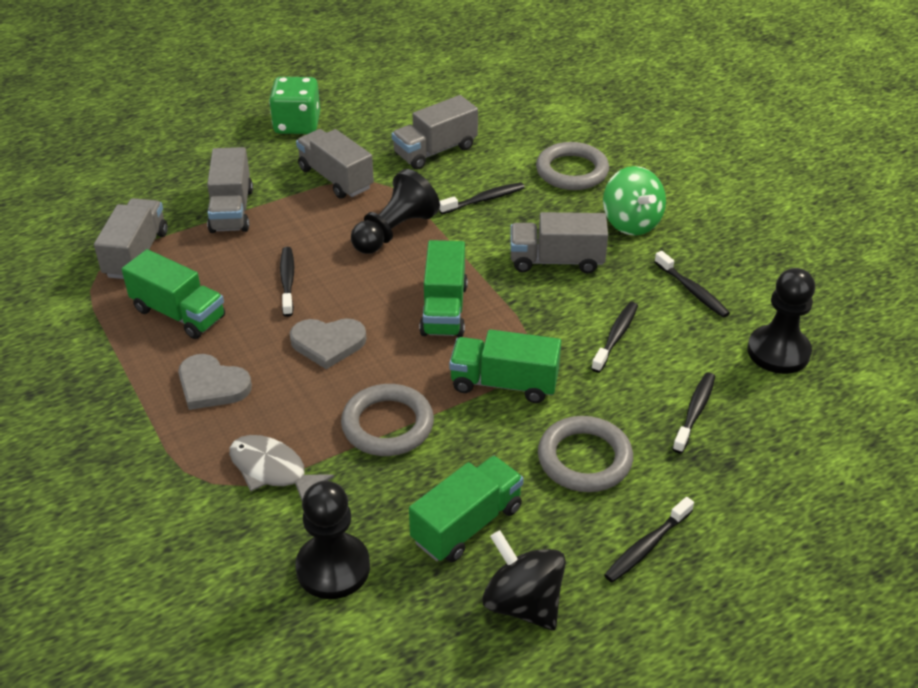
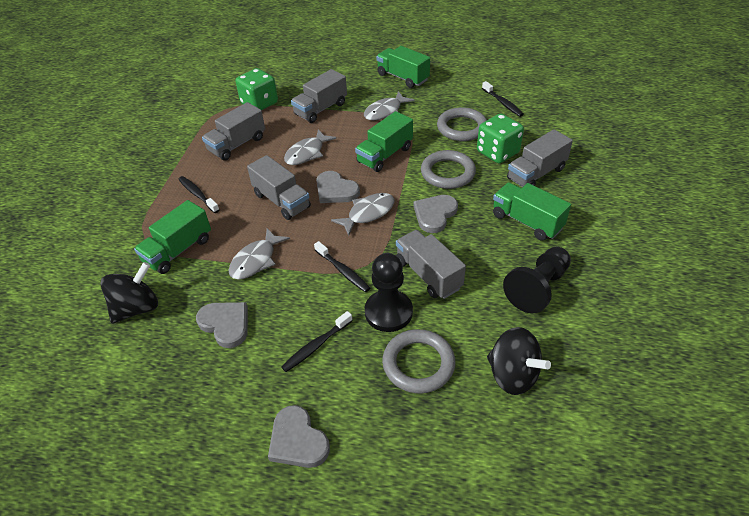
black pawn: [295,481,370,599] [351,169,440,254] [747,268,815,374] = 3 -> [365,253,413,332] [503,247,571,313] = 2
black spinning top: [482,530,566,630] = 1 -> [100,262,158,323] [487,327,551,395] = 2
black toothbrush: [280,247,294,317] [439,182,525,214] [591,302,638,373] [604,497,694,583] [654,251,730,318] [673,372,715,453] = 6 -> [178,176,220,213] [281,311,353,372] [314,241,370,292] [482,81,524,117] = 4
green dice: [269,77,320,134] = 1 -> [235,68,278,110] [477,113,524,163] = 2
green spinning top: [603,166,666,236] = 1 -> none = 0
grey fish: [229,435,334,501] = 1 -> [228,228,290,280] [284,129,337,165] [331,193,394,236] [364,91,415,120] = 4
grey heart: [178,354,252,410] [290,318,367,369] = 2 -> [196,302,248,348] [268,405,330,468] [316,171,360,203] [414,195,458,233] = 4

